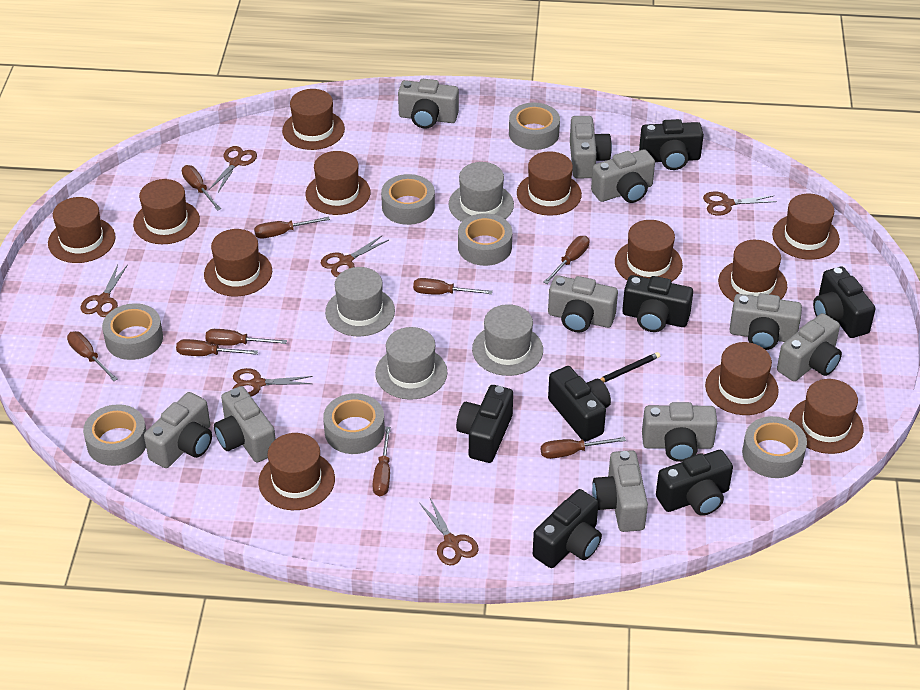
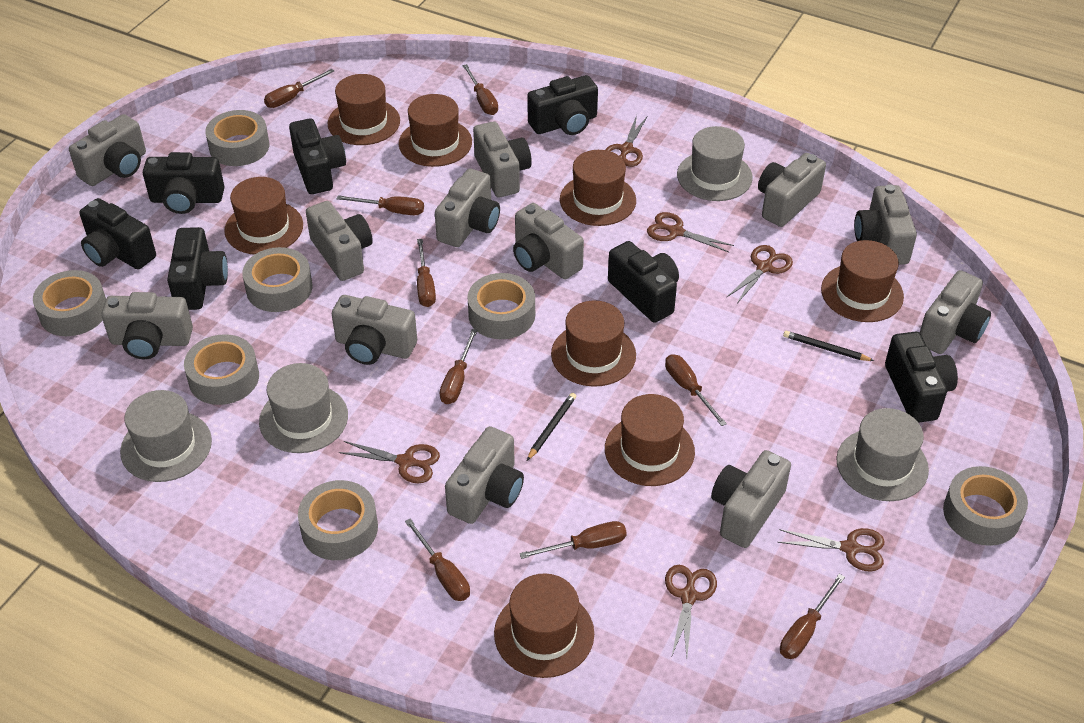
black pencil: [600,352,660,382] = 1 -> [527,393,576,461] [783,331,874,361] = 2
brown hat: [48,197,115,263] [133,179,200,244] [204,229,272,297] [258,433,335,510] [282,89,345,150] [305,151,370,215] [517,151,582,216] [615,220,683,282] [705,342,779,415] [718,240,787,302] [772,194,840,260] [789,379,864,454] = 12 -> [224,177,303,255] [327,74,400,145] [399,94,472,167] [494,573,594,678] [551,300,636,387] [560,150,636,226] [605,394,695,486] [821,240,904,322] = 8
grey camera: [144,392,212,468] [214,386,276,463] [398,79,459,128] [548,275,618,332] [570,116,612,178] [591,149,655,203] [592,450,648,532] [642,402,717,462] [729,293,802,350] [777,313,842,381] = 10 -> [69,114,146,186] [101,292,193,359] [306,201,373,281] [332,295,417,365] [435,169,500,247] [445,426,524,524] [473,121,532,197] [513,203,584,279] [711,450,791,548] [758,153,826,227] [854,184,917,265] [920,270,991,354] = 12

